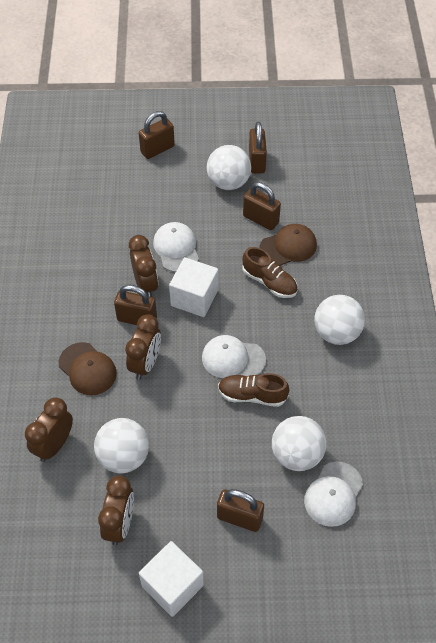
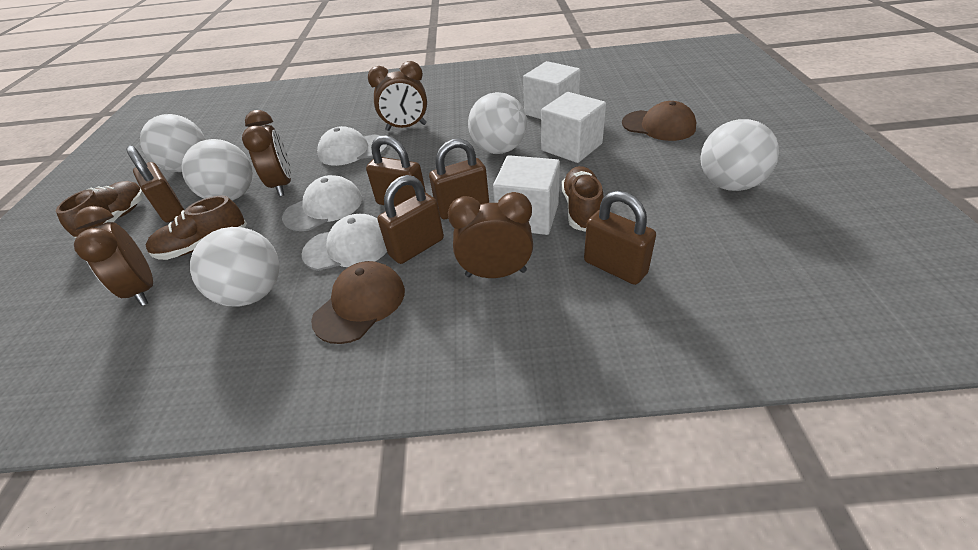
brown shoe: [218,373,289,407] [242,247,298,298] = 2 -> [55,181,144,239] [146,196,247,260] [562,166,604,232] = 3
white ball: [94,418,149,473] [207,145,251,190] [272,416,326,471] [314,295,365,345] = 4 -> [140,114,205,172] [182,139,253,201] [190,227,279,306] [468,92,527,154] [700,119,779,191] = 5
white cube: [139,541,204,617] [169,257,218,317] = 2 -> [493,155,560,235] [523,61,581,119] [541,92,606,163] = 3

